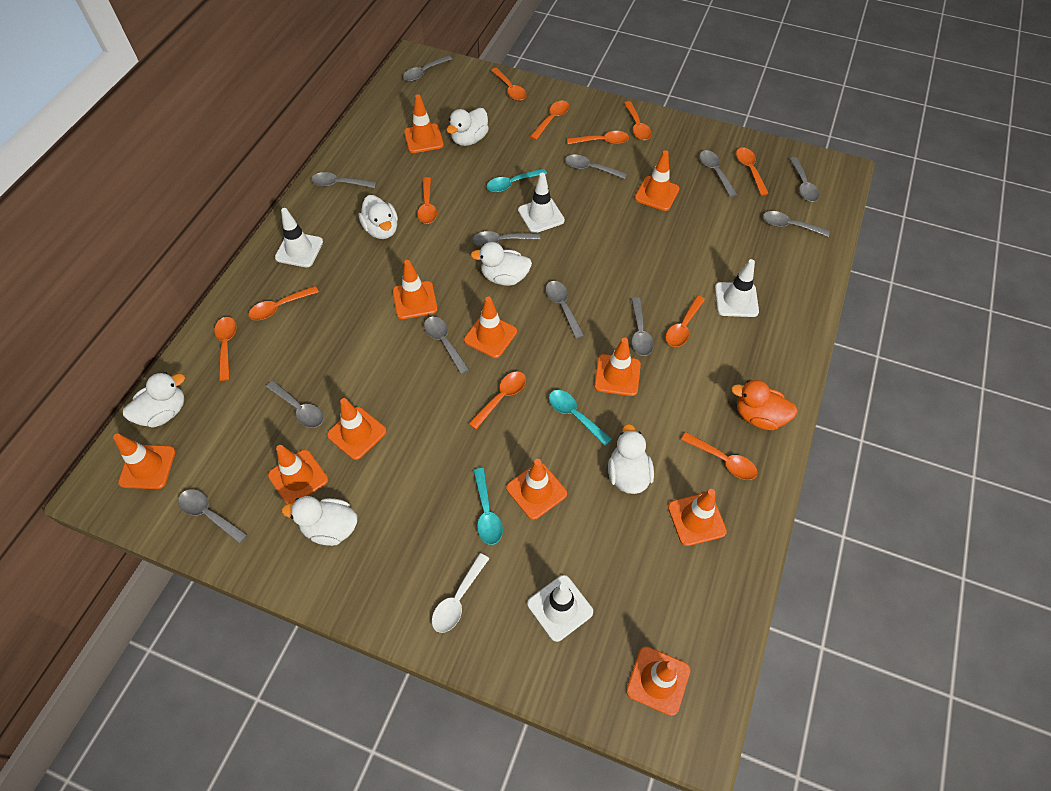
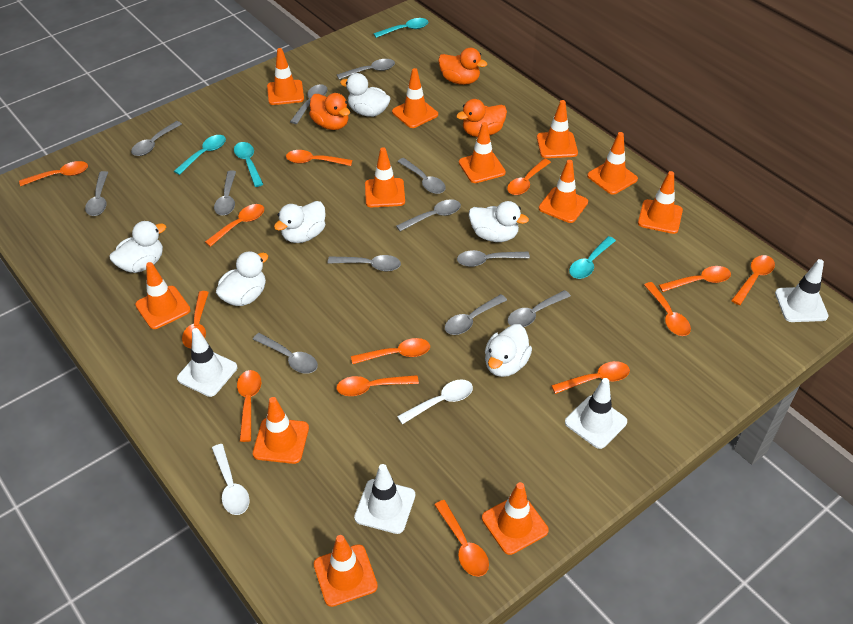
orange duck: [731,380,798,430] = 1 -> [309,93,350,130] [438,48,487,85] [456,99,507,137] = 3
orange spoon: [214,317,237,381] [248,286,319,320] [417,177,437,224] [469,372,526,430] [491,68,527,101] [530,101,570,140] [567,131,629,144] [624,101,652,140] [666,295,705,347] [681,432,757,480] [736,148,769,196] = 11 -> [19,161,88,186] [182,291,209,348] [205,204,264,247] [237,370,261,442] [286,150,352,166] [336,375,419,396] [351,338,430,364] [434,500,489,577] [507,158,551,195] [551,361,630,394] [644,282,691,336] [659,266,731,292] [731,255,775,305] = 13
orange traffic cone: [113,433,175,489] [268,445,328,504] [327,398,387,460] [393,260,438,319] [404,94,444,153] [464,297,517,358] [506,459,567,520] [594,338,641,396] [626,646,690,716] [635,150,680,211] [668,489,727,546] = 11 -> [135,262,191,329] [253,397,309,464] [267,48,304,105] [314,535,378,607] [365,147,405,207] [392,68,438,128] [459,122,506,183] [482,482,549,555] [537,100,578,158] [539,160,588,223] [587,132,638,195] [638,171,683,234] = 12
turquoise spoon: [473,468,503,545] [486,168,547,192] [549,390,612,446] = 3 -> [174,135,226,175] [234,142,263,187] [373,18,428,38] [569,236,616,279] = 4
white spoon: [432,553,489,633] = 1 -> [212,444,250,515] [397,379,473,424] = 2

